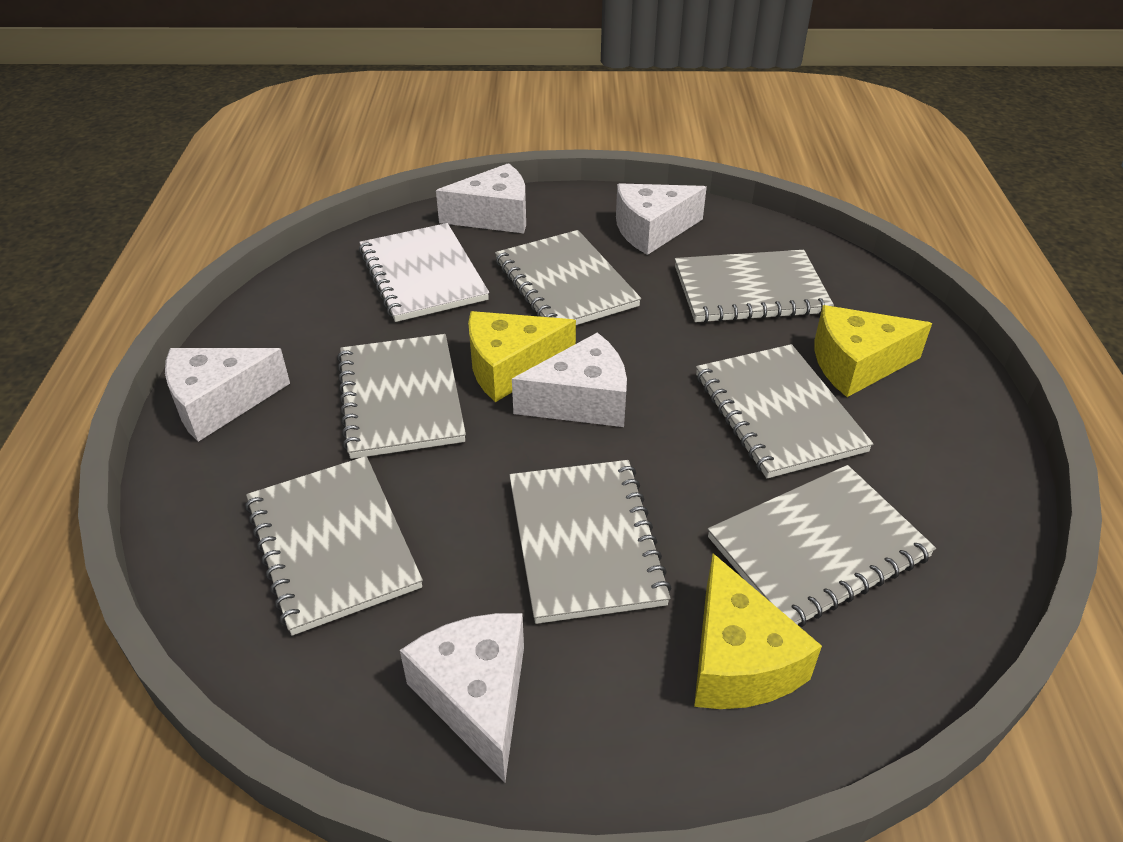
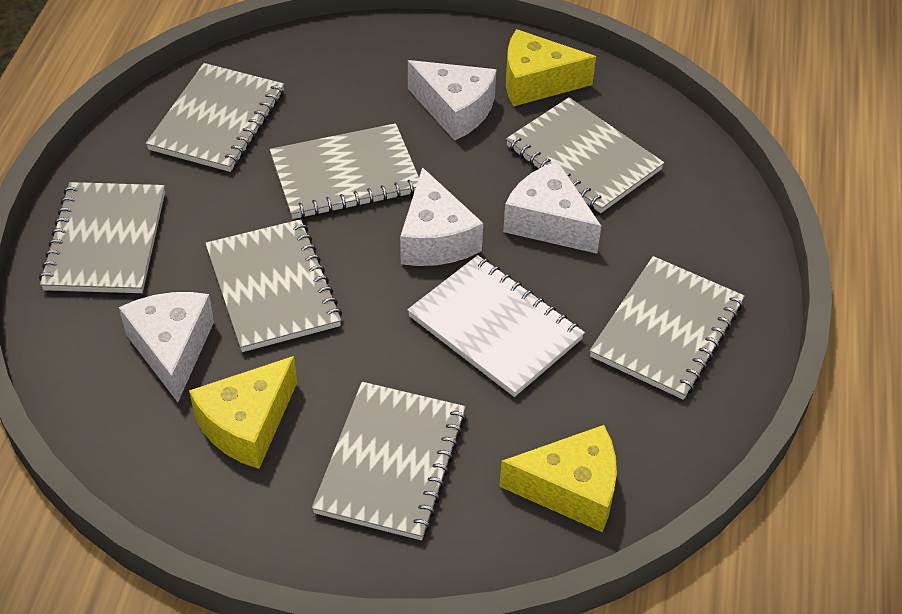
white cheese: [165,348,290,442] [400,613,524,783] [436,163,526,233] [512,332,627,427] [616,183,707,255] = 5 -> [119,292,214,402] [400,167,483,266] [408,60,497,141] [503,161,601,254] = 4

